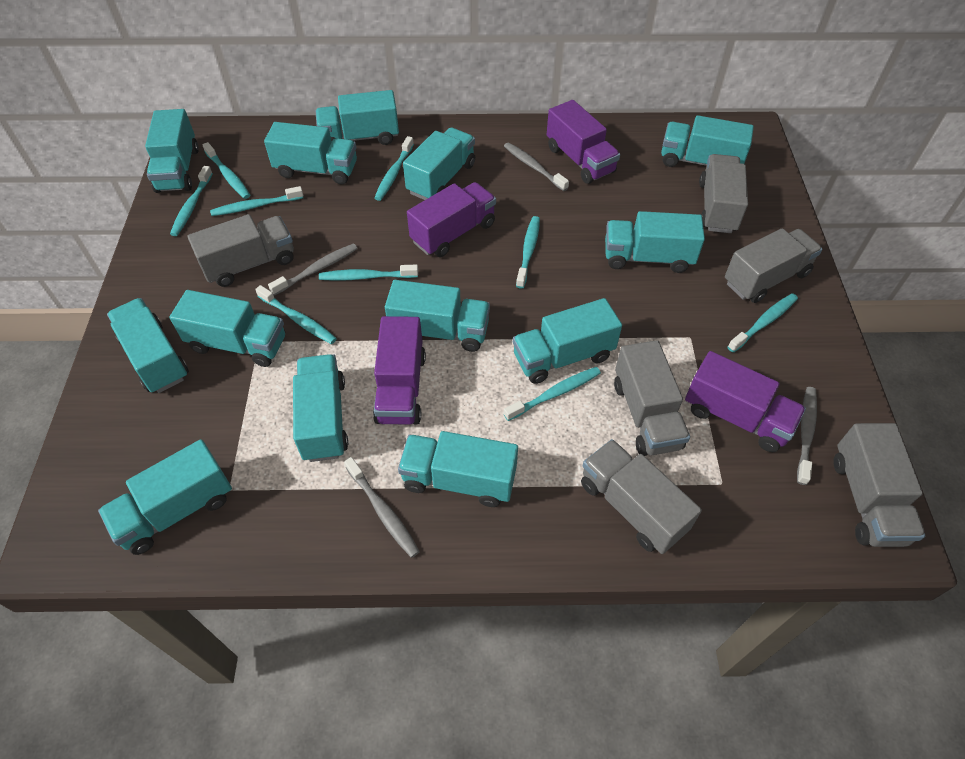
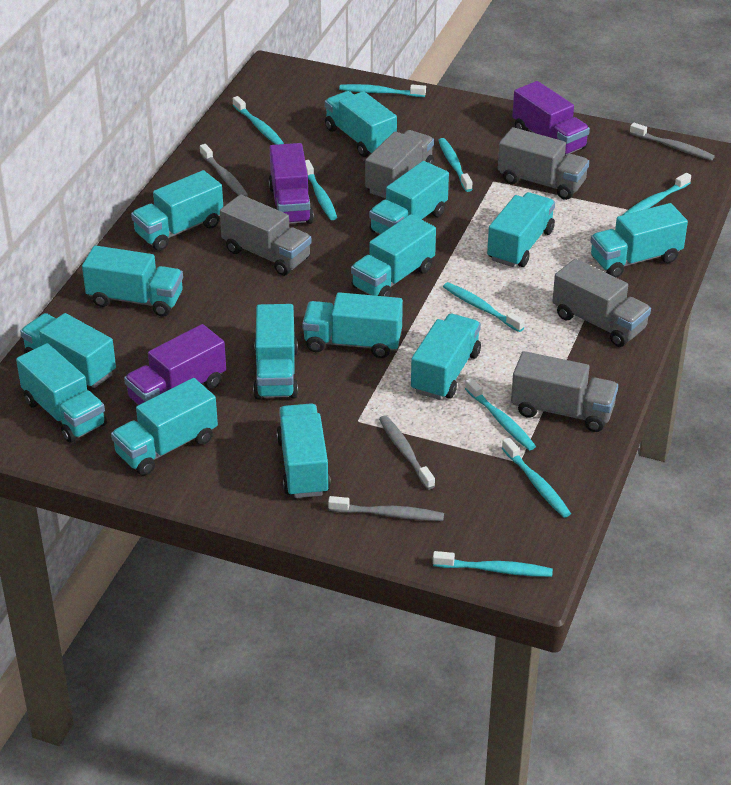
grey truck: [187,214,294,287] [581,439,702,554] [614,340,690,456] [699,154,748,233] [725,228,822,303] [833,423,925,547] = 6 -> [220,194,312,276] [365,130,434,198] [498,127,589,200] [511,351,618,432] [552,259,651,347] = 5
purple truck: [373,316,426,425] [407,182,496,257] [547,100,620,184] [685,351,806,452] = 4 -> [124,324,226,405] [269,143,314,224] [512,81,590,155] = 3
turquoise truck: [98,439,232,555] [107,298,189,393] [145,109,199,193] [169,290,285,367] [264,122,357,184] [293,354,348,462] [316,90,399,145] [385,280,490,352] [398,431,518,507] [403,128,475,200] [513,298,622,384] [605,211,705,273] [661,115,754,167] = 13 -> [16,343,107,443] [20,313,116,388] [82,245,183,317] [111,378,218,476] [131,170,223,251] [253,304,298,399] [276,404,331,498] [302,292,403,358] [325,91,397,157] [351,214,436,297] [369,161,449,234] [411,314,481,400] [487,192,555,267] [590,203,688,278] = 14

